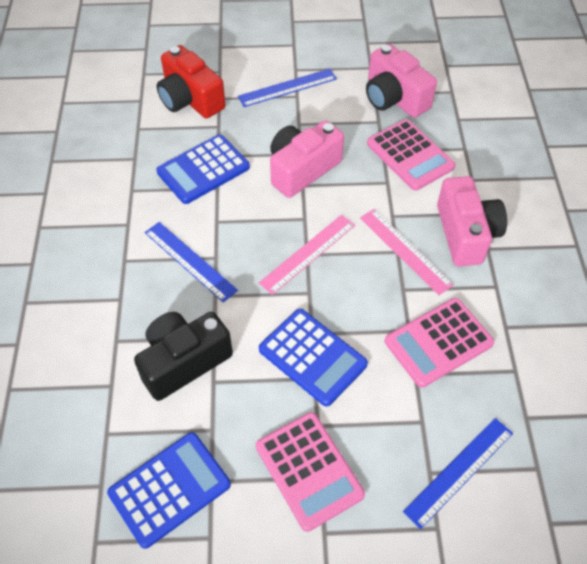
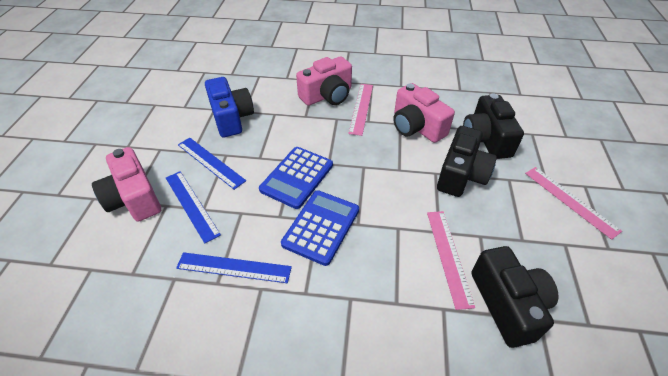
black camera: [134,312,233,401] = 1 -> [437,126,497,197] [463,94,524,159] [471,246,558,348] = 3
blue calculator: [107,432,231,549] [156,135,250,204] [259,309,368,407] = 3 -> [259,147,333,209] [281,190,359,266] = 2
blue camera: none = 0 -> [205,77,254,137] = 1
pink calculator: [256,412,365,532] [367,119,456,191] [385,298,494,388] = 3 -> none = 0
pink ruler: [259,215,355,295] [360,209,454,295] = 2 -> [348,84,373,136] [427,211,475,310] [525,167,622,240] = 3
red camera: [157,45,225,119] = 1 -> none = 0

